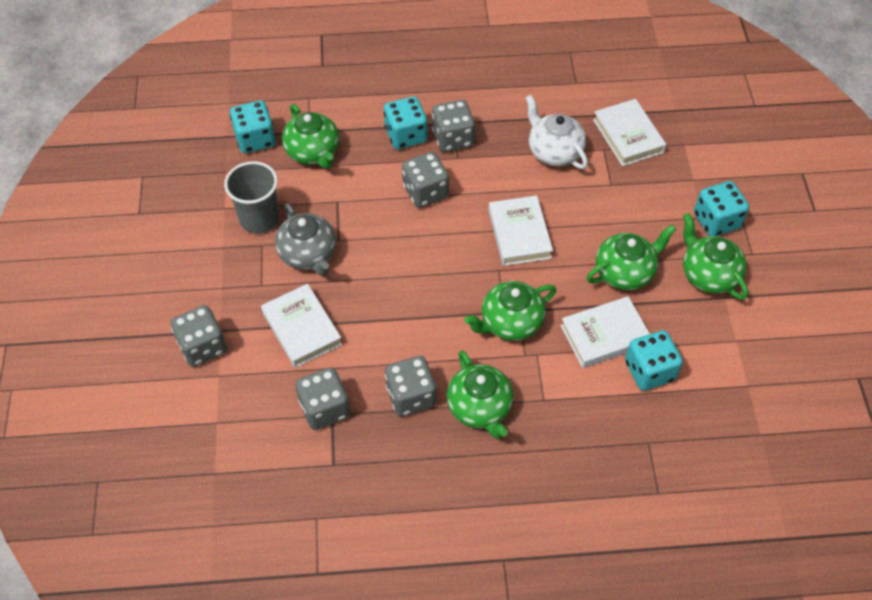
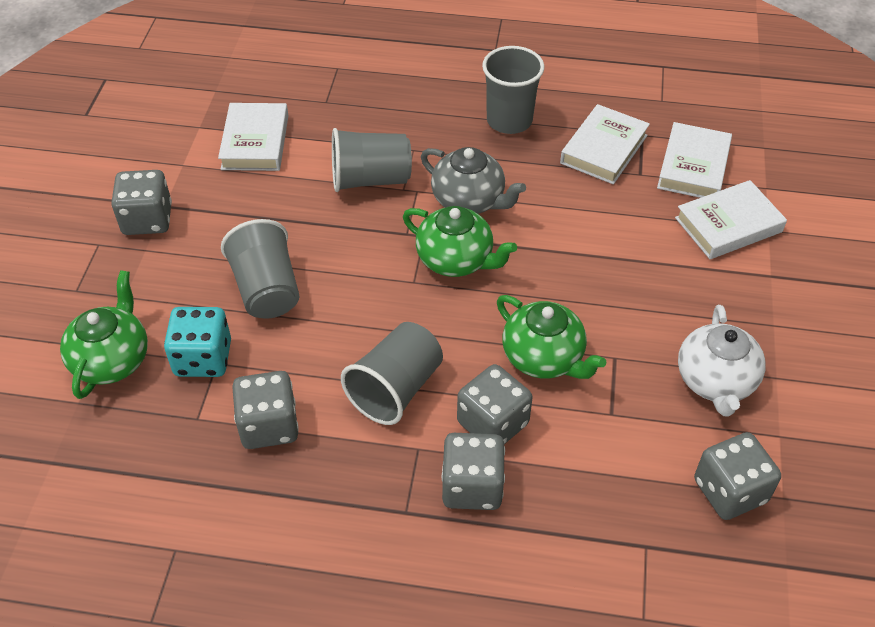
green teapot: [282,104,339,169] [447,350,513,439] [464,281,556,341] [587,225,676,290] [683,213,748,300] = 5 -> [60,270,148,399] [403,206,517,277] [497,295,606,379] = 3
grey cup: [224,161,279,234] = 1 -> [221,219,299,319] [332,128,412,192] [341,322,443,425] [482,46,544,134] = 4
turquoise dice: [230,100,276,153] [384,96,427,149] [625,330,683,391] [694,181,749,236] = 4 -> [164,307,231,377] = 1

